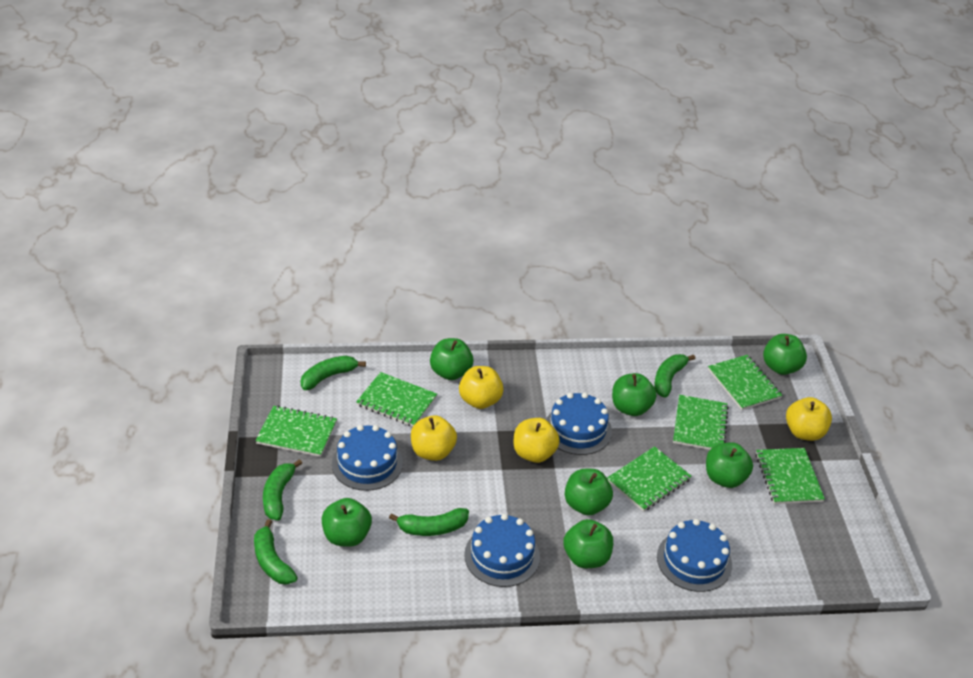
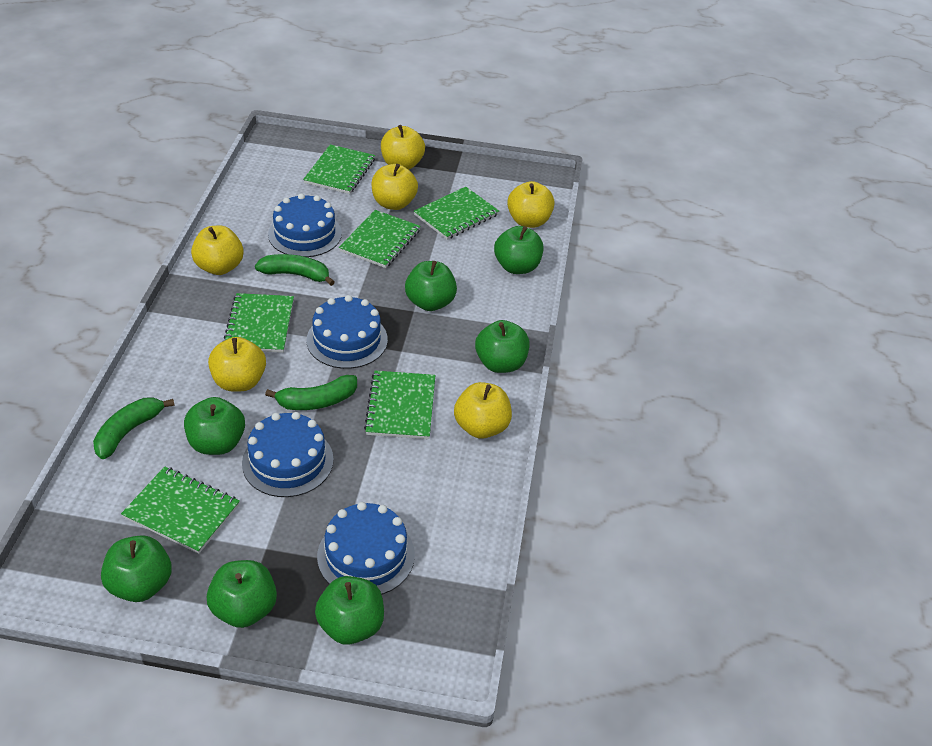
green banana: [254,519,298,585] [263,459,302,520] [300,356,366,390] [389,508,469,536] [654,354,695,398] = 5 -> [93,398,175,459] [255,254,335,286] [265,375,357,410] = 3
yellow apple: [411,415,457,461] [459,366,504,409] [514,418,560,463] [786,397,832,441] = 4 -> [191,225,244,275] [208,337,266,392] [371,164,418,210] [381,125,425,170] [454,382,512,439] [507,181,555,228] = 6

